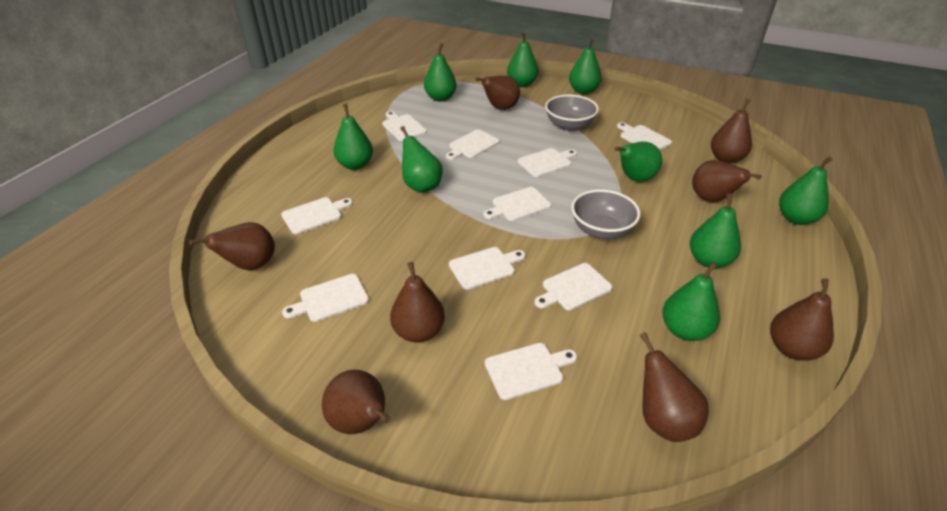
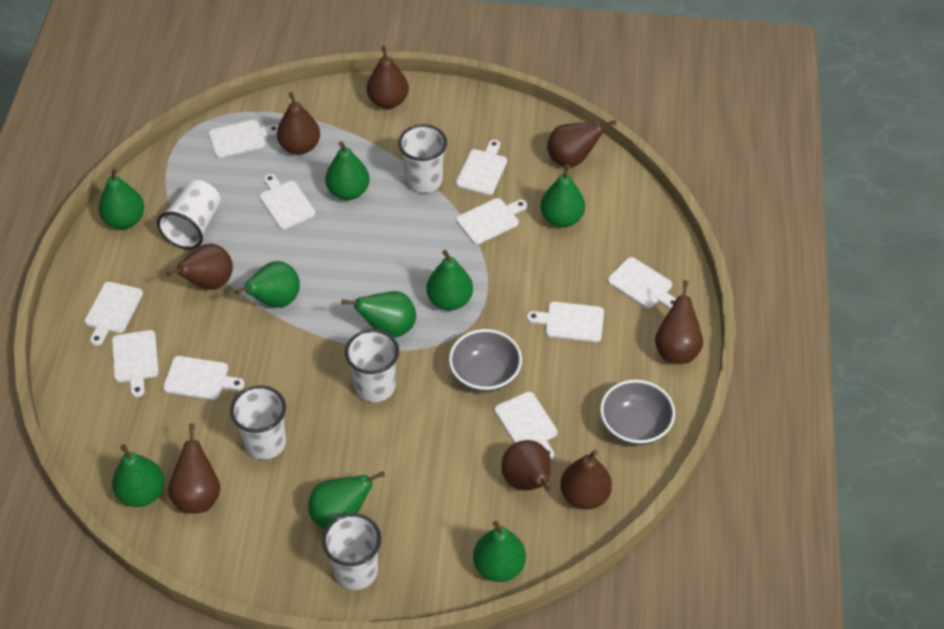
white cup: none = 0 -> [157,180,221,249] [230,385,286,460] [322,513,381,590] [345,329,399,402] [398,124,447,193] = 5

